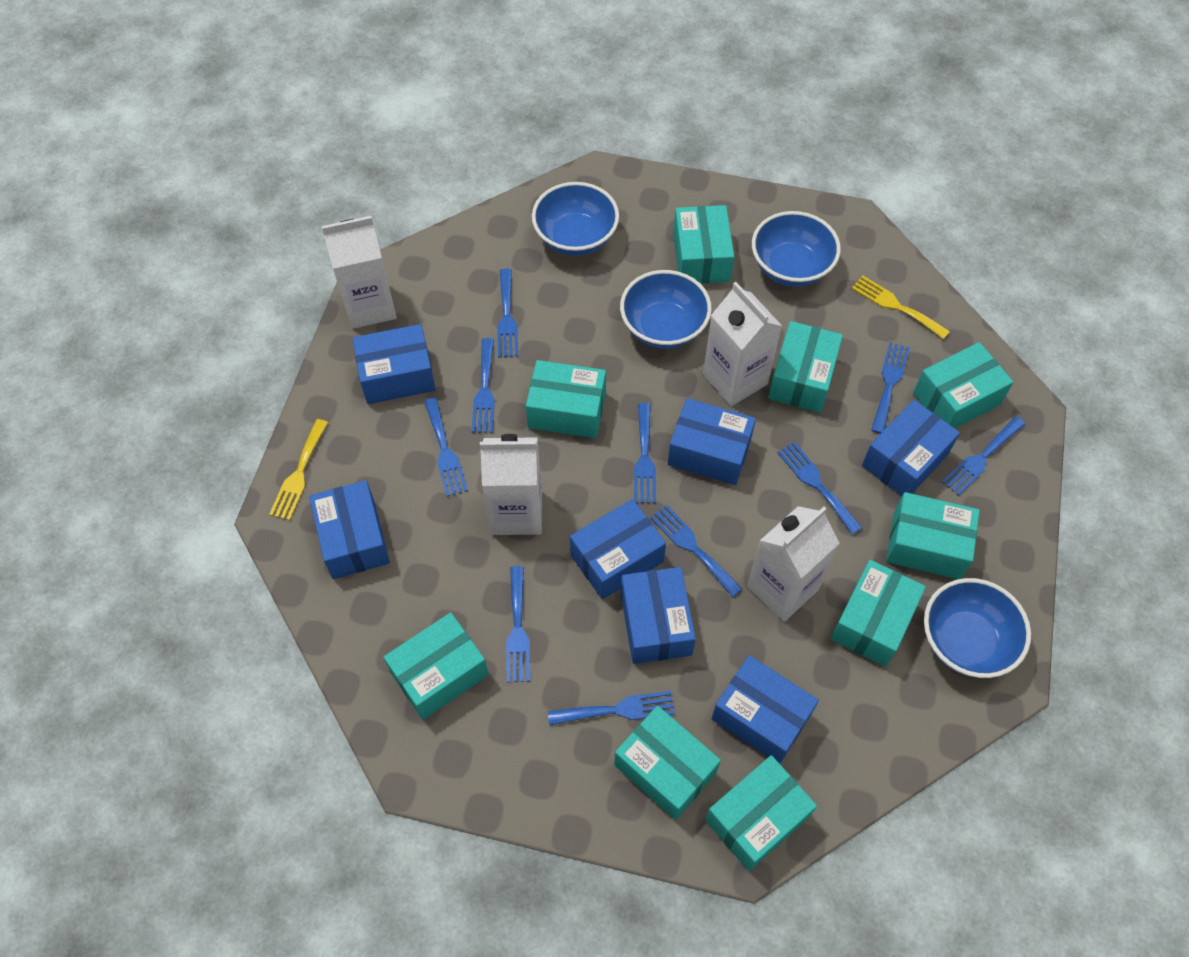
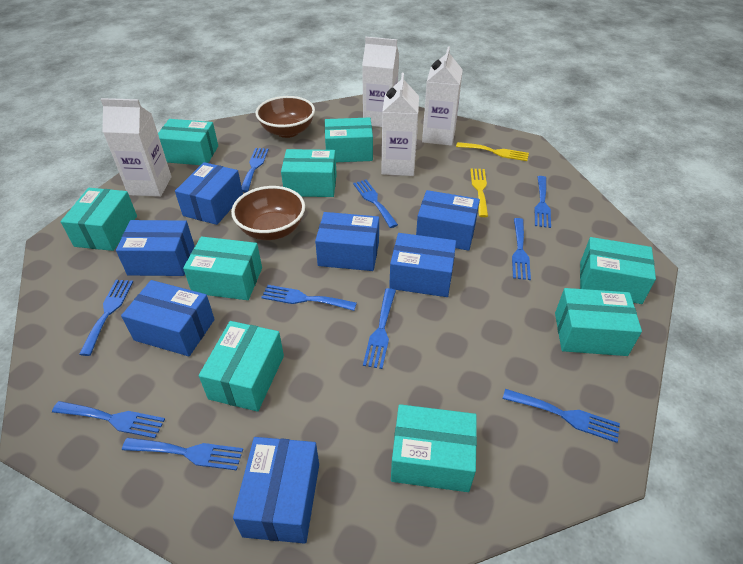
blue bowl: [532,182,619,256] [620,270,712,349] [752,211,841,287] [924,578,1031,678] = 4 -> none = 0
brown bowl: none = 0 -> [231,186,305,240] [256,96,315,138] = 2

